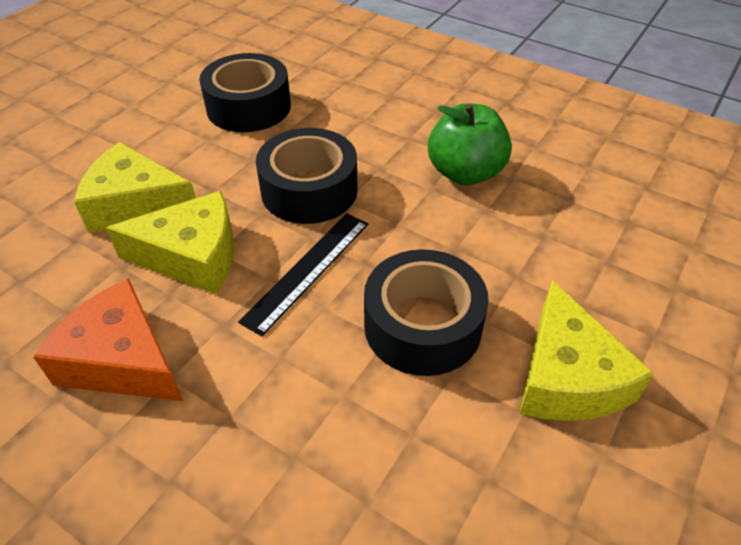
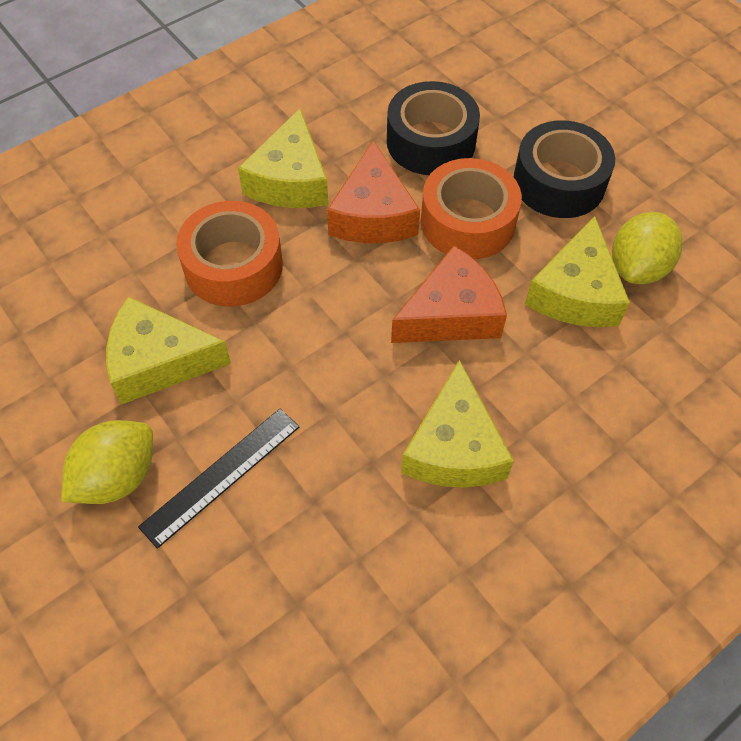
black tape: [199,53,291,132] [256,128,358,224] [364,249,489,376] = 3 -> [387,81,480,175] [514,120,615,218] = 2
green apple: [428,103,512,186] = 1 -> none = 0
orange cheese: [33,278,183,401] = 1 -> [327,140,420,243] [391,246,507,343] = 2
orange tape: none = 0 -> [176,201,283,307] [421,158,522,259] = 2
yellow cheese: [74,142,196,233] [106,191,234,294] [519,280,654,421] = 3 -> [106,297,231,404] [238,109,328,208] [401,360,514,488] [525,216,630,327] = 4
yellow lemon: none = 0 -> [61,420,153,504] [612,212,682,284] = 2

